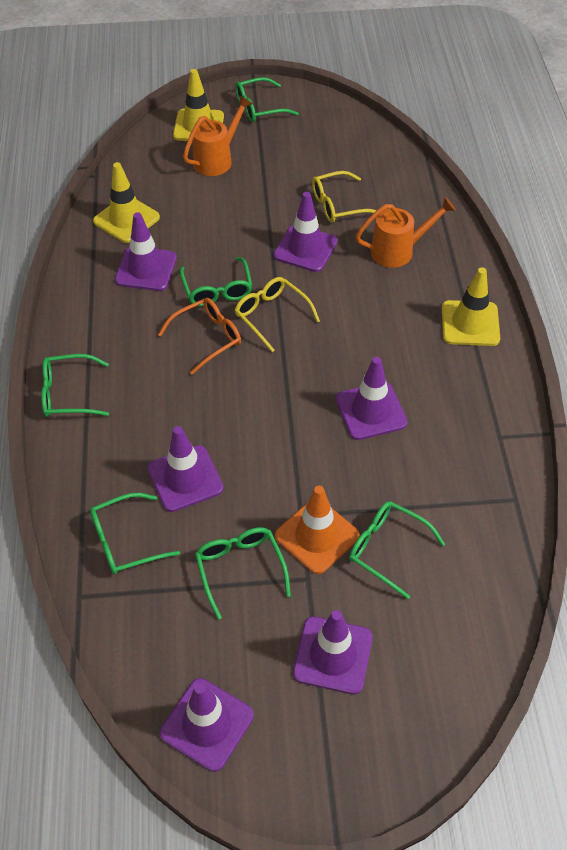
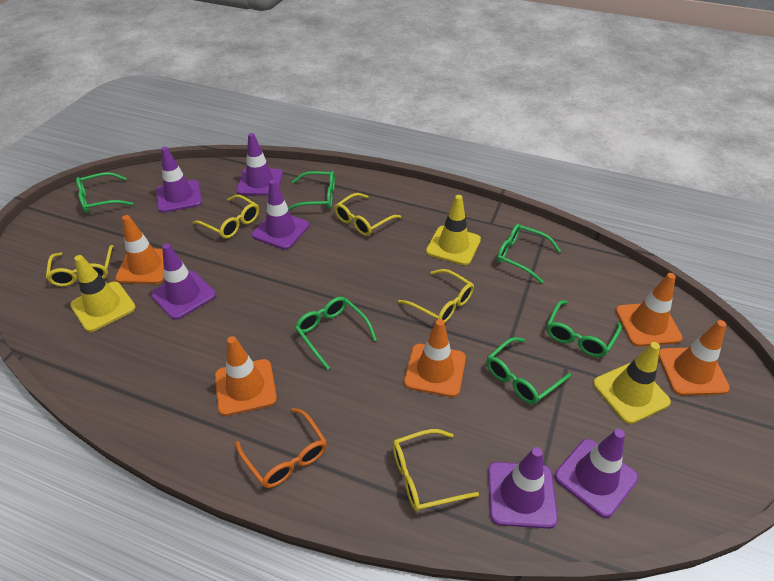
orange traffic cone: [275,486,359,574] = 1 -> [115,215,164,284] [215,336,277,416] [404,319,466,397] [616,273,683,347] [658,320,730,396] = 5
orange watering can: [183,95,252,176] [355,197,456,268] = 2 -> none = 0
yellow glasses: [234,277,320,352] [312,171,376,223] = 2 -> [46,245,114,286] [192,195,259,239] [334,193,401,236] [393,429,479,512] [398,269,474,323] = 5

